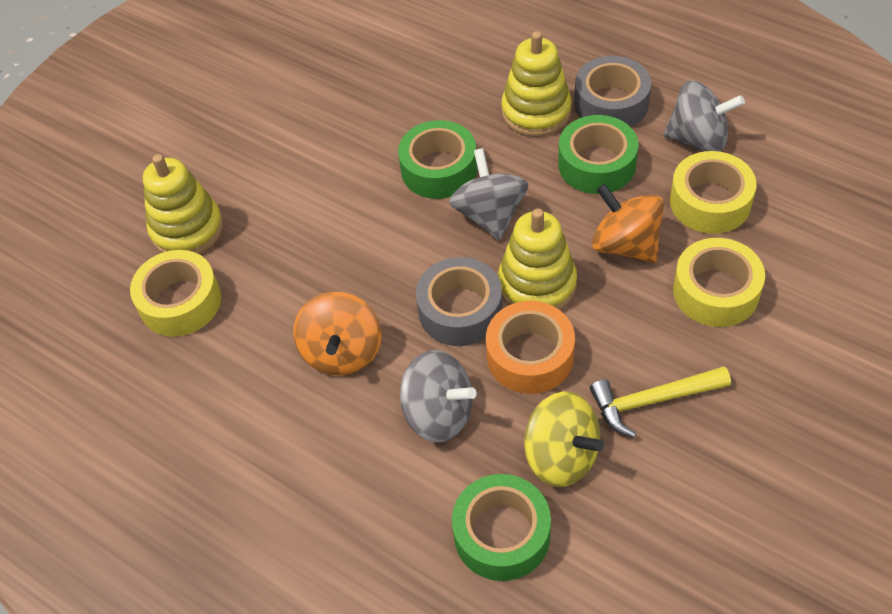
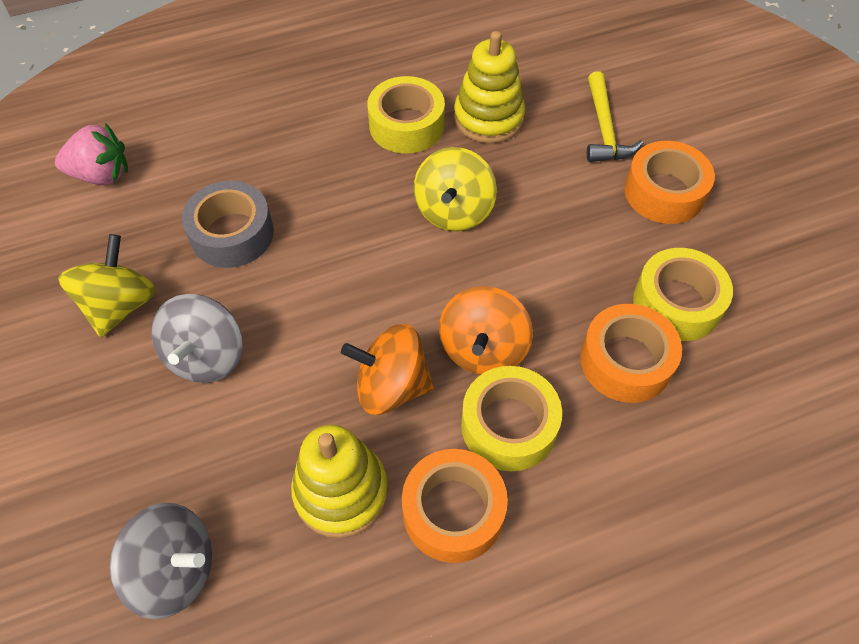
green tape: [398,120,477,199] [452,474,551,581] [558,115,638,194] = 3 -> none = 0
grey spinning top: [400,350,477,443] [449,148,528,241] [663,81,745,152] = 3 -> [110,503,212,619] [151,294,243,383] = 2
grey tape: [416,257,503,346] [574,56,651,127] = 2 -> [182,181,274,268] = 1
orange tape: [486,301,575,394] = 1 -> [402,449,508,563] [580,304,682,403] [624,141,715,224] = 3
pink strawberry: none = 0 -> [55,123,128,185] = 1
yellow spinning top: [524,392,604,487] = 1 -> [58,234,156,337] [414,147,497,232] = 2
yellow stacking toy: [143,154,223,254] [498,209,577,310] [501,31,572,137] = 3 -> [291,425,388,538] [454,31,525,143] = 2

